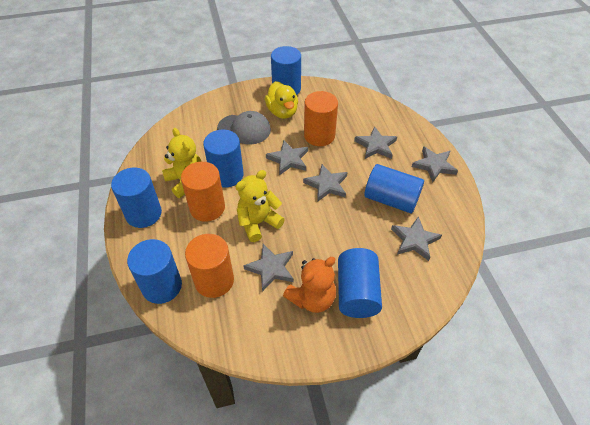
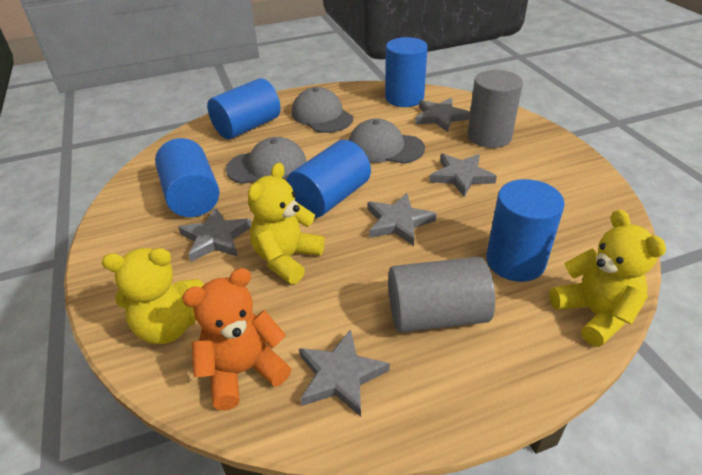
blue cylinder: [111,168,162,228] [127,239,182,304] [203,130,244,187] [271,46,301,95] [338,248,382,318] [364,164,424,213] = 6 -> [155,138,219,217] [207,78,281,139] [287,140,371,218] [385,37,428,107] [486,179,565,282] = 5
grey cap: [217,111,271,145] = 1 -> [226,137,307,184] [292,87,353,133] [349,118,425,164] = 3
grey cylinder: none = 0 -> [388,257,495,333] [467,70,523,148] = 2
grey star: [243,244,294,292] [266,141,308,176] [303,164,348,201] [354,126,397,159] [391,216,442,261] [412,146,458,182] = 6 -> [178,207,252,262] [299,329,390,416] [368,193,437,246] [415,98,470,132] [429,153,497,197] = 5
orange cylinder: [181,162,225,222] [185,234,234,298] [304,91,338,146] = 3 -> none = 0
yellow duck: [265,81,298,119] = 1 -> none = 0
yellow teddy bear: [162,128,202,198] [235,170,285,242] = 2 -> [102,248,204,344] [248,163,325,284] [550,209,666,347] = 3

